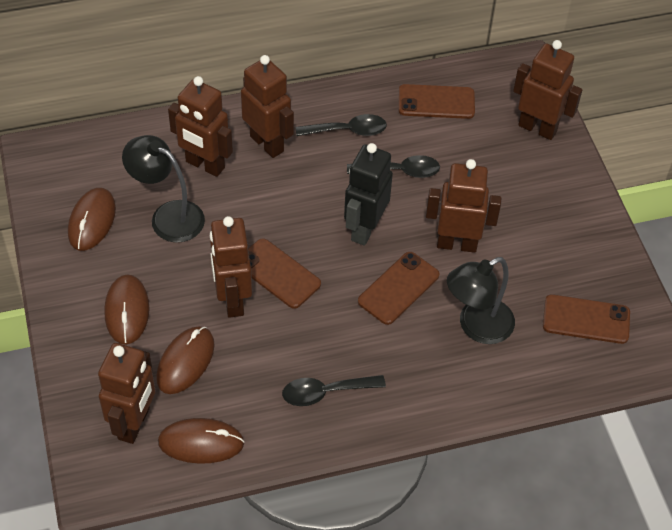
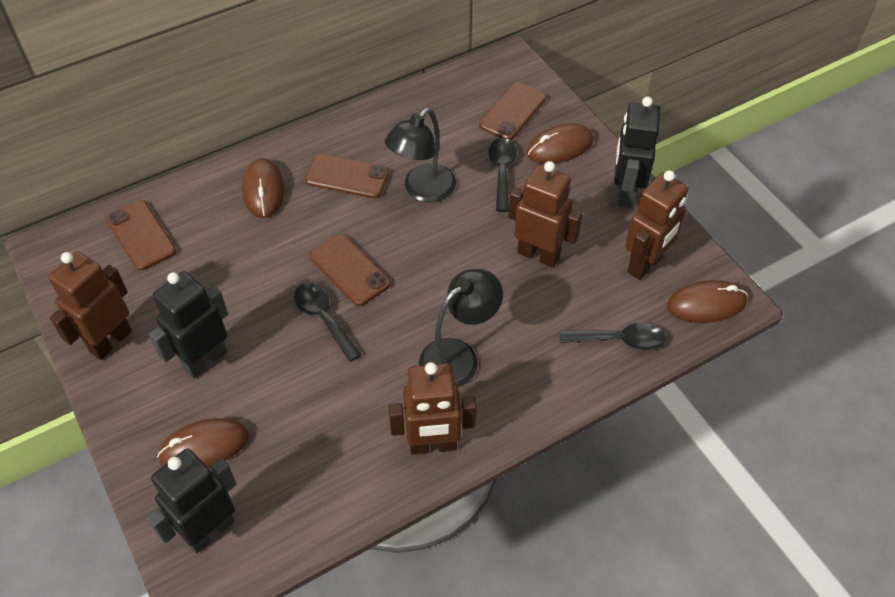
black robot: [344,143,393,246] = 1 -> [146,449,236,554] [149,271,228,379] [614,97,660,208] = 3
brown robot: [98,343,155,444] [168,76,233,177] [210,216,252,318] [241,55,294,158] [426,159,501,253] [513,40,582,140] = 6 -> [48,252,132,360] [388,362,476,455] [508,161,583,268] [625,170,688,280] = 4

